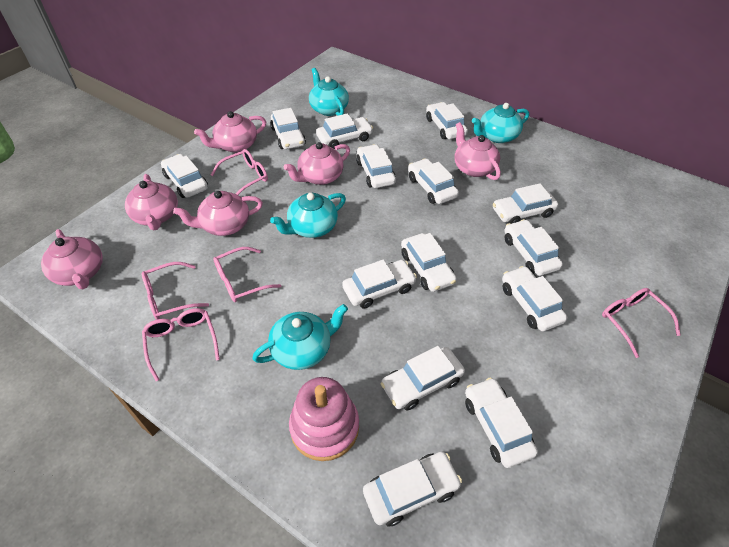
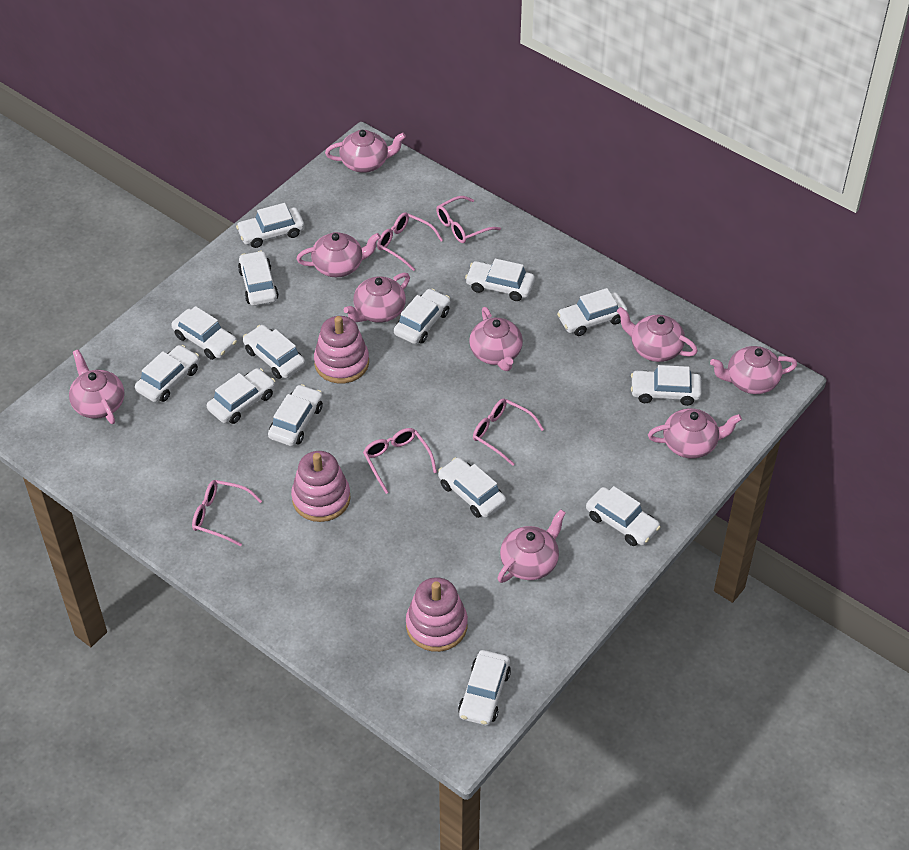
pink stacking toy: [289,377,359,461] = 1 -> [291,451,351,522] [314,316,369,383] [406,577,468,652] = 3
pink teapot: [41,229,103,289] [125,174,178,230] [173,191,263,236] [194,111,266,153] [284,142,350,185] [455,122,501,180] = 6 -> [69,349,125,424] [296,232,381,277] [325,130,406,173] [344,273,410,323] [469,307,523,371] [498,509,566,583] [617,307,698,362] [648,408,742,459] [710,346,797,394] = 9
turquoise teapot: [252,304,348,370] [270,193,346,238] [309,68,349,116] [472,103,529,143] = 4 -> none = 0

